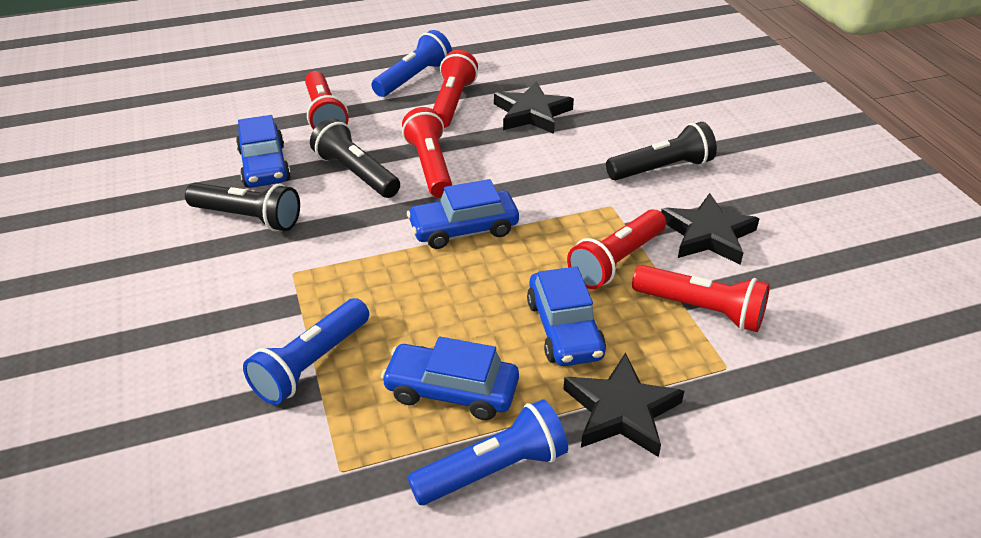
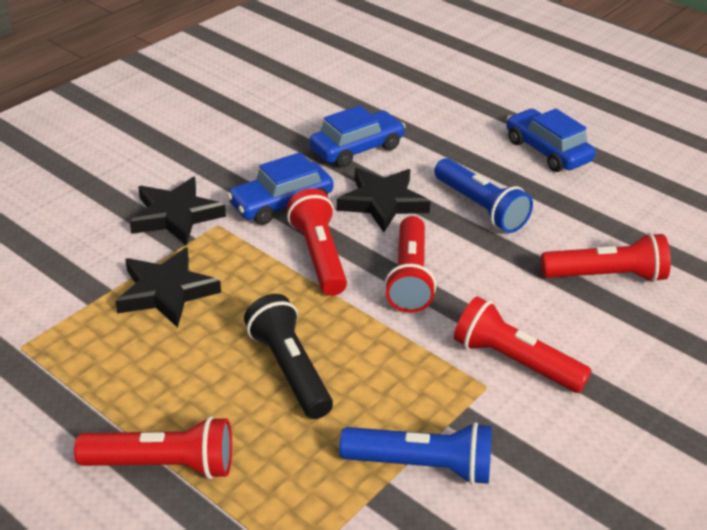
black flashlight: [185,183,300,231] [310,118,400,198] [606,122,717,180] = 3 -> [244,294,333,419] = 1
blue car: [236,115,291,187] [381,336,519,420] [407,179,519,249] [527,266,606,366] = 4 -> [227,152,334,225] [309,105,406,168] [506,108,596,172] = 3
blue flashlight: [243,298,369,405] [371,30,452,97] [407,399,568,505] = 3 -> [339,422,492,485] [434,158,533,233] = 2

